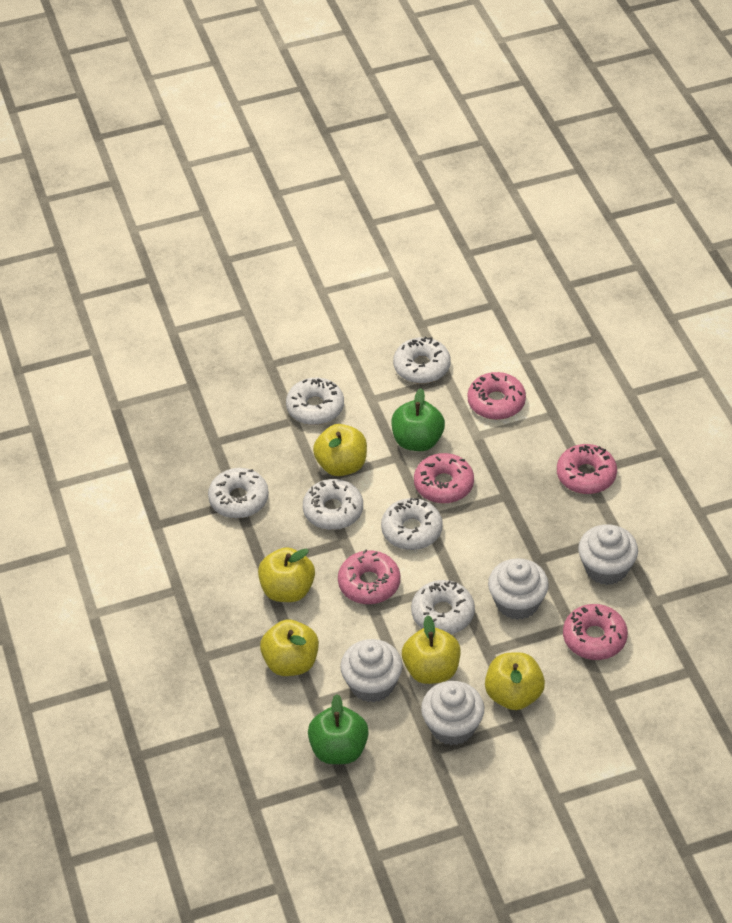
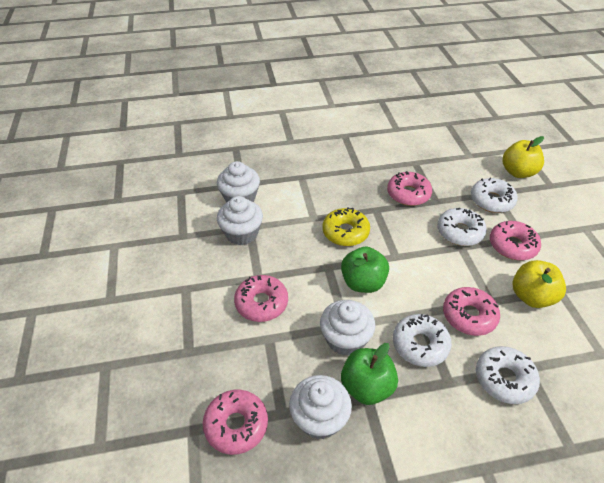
white donut: [208,468,269,518] [286,378,344,425] [303,479,363,530] [381,497,443,550] [393,337,451,384] [411,580,475,634] = 6 -> [393,314,452,367] [437,208,487,246] [471,178,518,213] [476,346,540,404] = 4
yellow apple: [258,547,315,602] [260,619,319,676] [313,424,367,476] [402,615,460,684] [485,652,545,710] = 5 -> [502,136,544,178] [512,260,566,308] = 2
yellow donut: none = 0 -> [322,207,370,246] = 1

